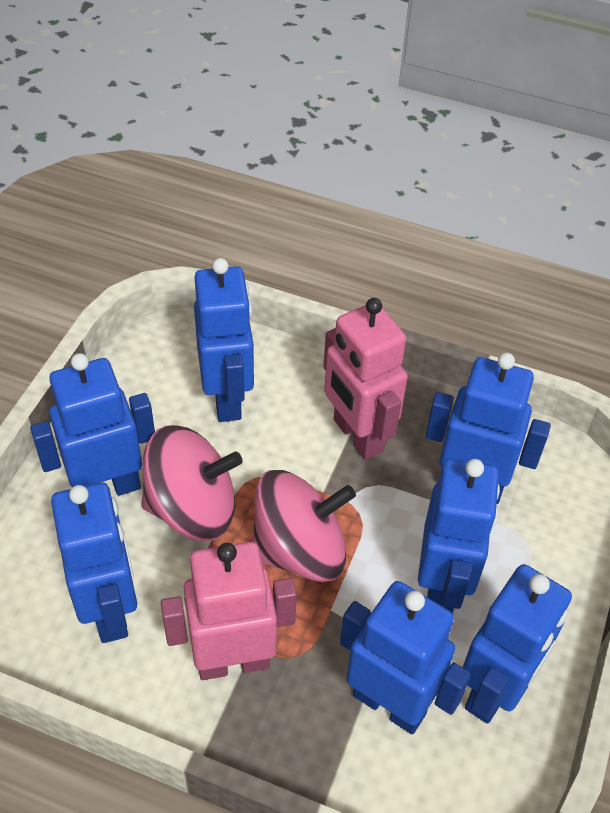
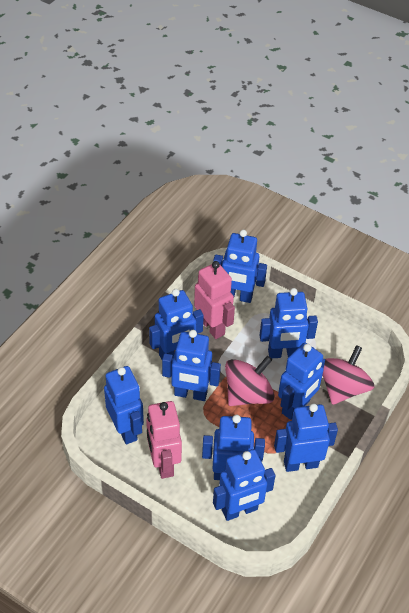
blue robot: [30,353,155,496] [51,483,137,643] [194,258,254,422] [340,581,471,734] [418,458,500,613] [426,352,551,504] [463,564,572,724] = 7 -> [104,366,144,444] [149,289,204,359] [162,330,221,401] [202,415,265,480] [213,230,267,303] [213,449,276,521] [259,288,318,358] [274,403,338,472] [278,343,325,420] = 9

